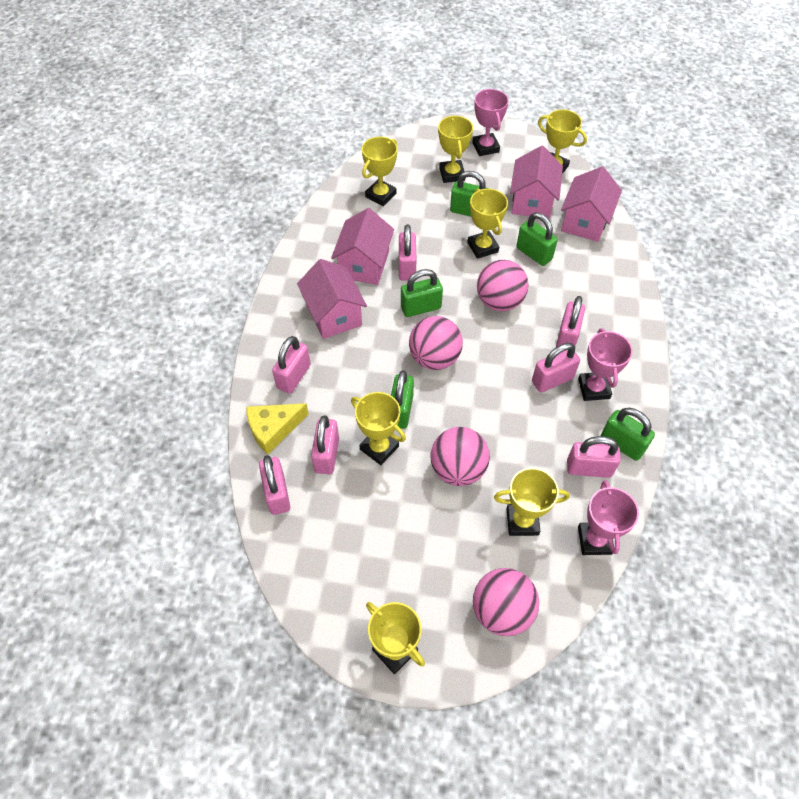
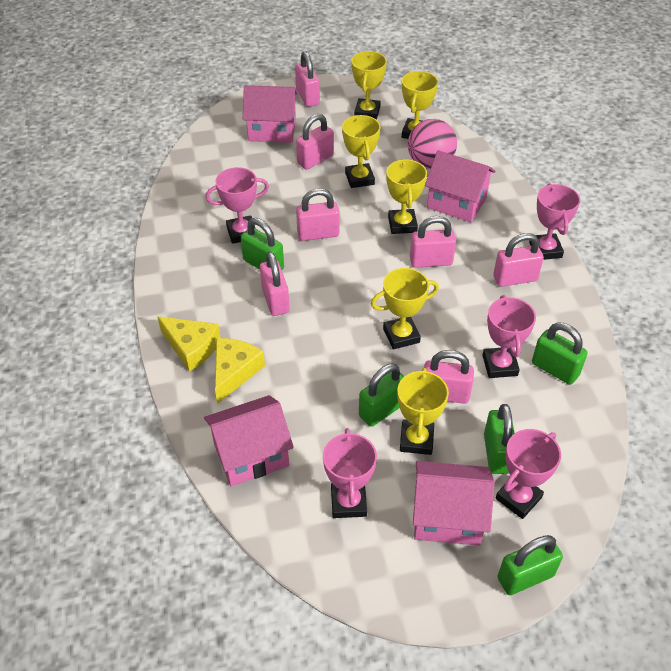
pink ball: [409,316,463,370] [431,427,490,486] [473,568,539,636] [477,260,529,311] = 4 -> [408,119,457,169] = 1
pink trophy: [472,89,509,156] [578,328,633,401] [578,480,639,555] = 3 -> [206,167,269,244] [323,428,377,518] [482,295,536,378] [496,429,561,519] [529,183,580,260] = 5
yellow cheese: [246,403,309,455] = 1 -> [157,316,221,372] [215,338,265,404] = 2
yellow trophy: [351,392,406,465] [362,137,397,206] [366,602,425,674] [438,115,473,183] [467,188,508,259] [494,468,570,536] [538,109,587,174] = 7 -> [342,115,381,188] [351,51,387,120] [371,268,439,349] [386,159,427,234] [397,368,449,455] [402,71,438,139] = 6

